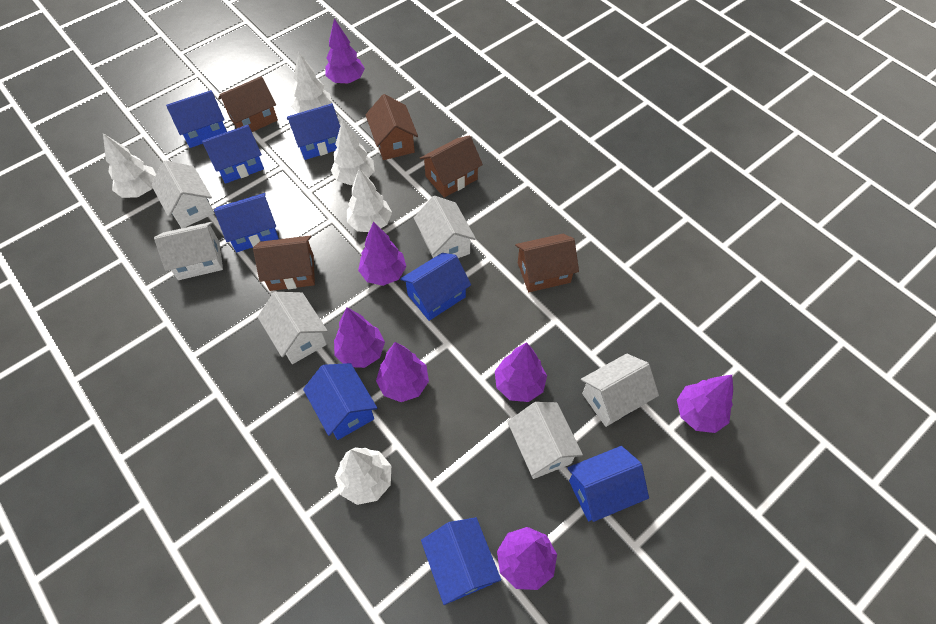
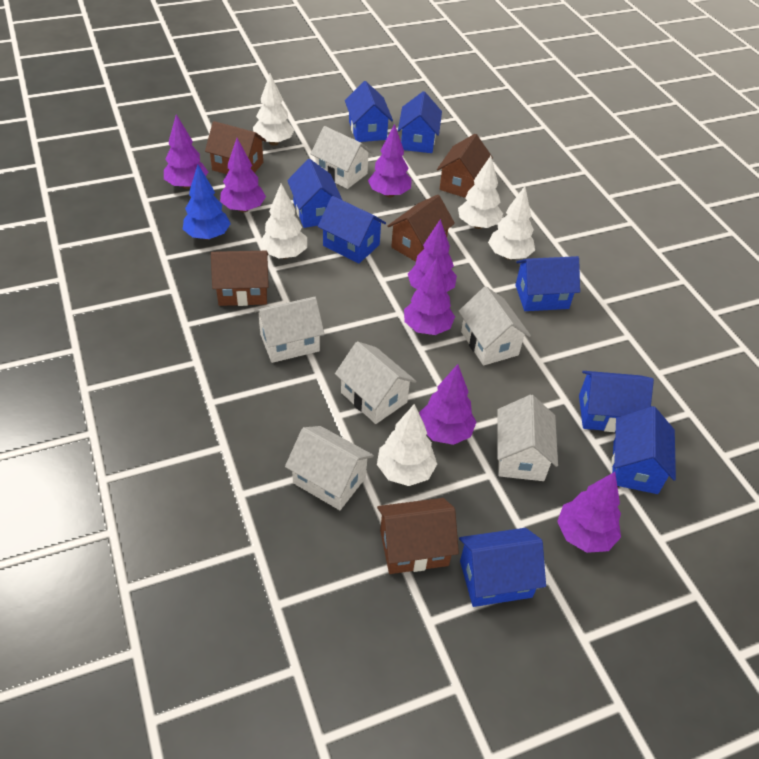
blue tree: none = 0 -> [183,165,231,240] = 1

